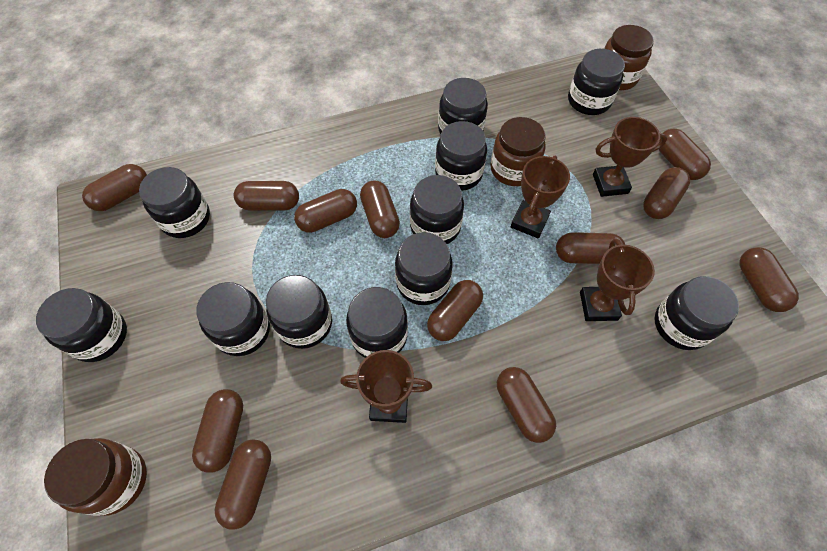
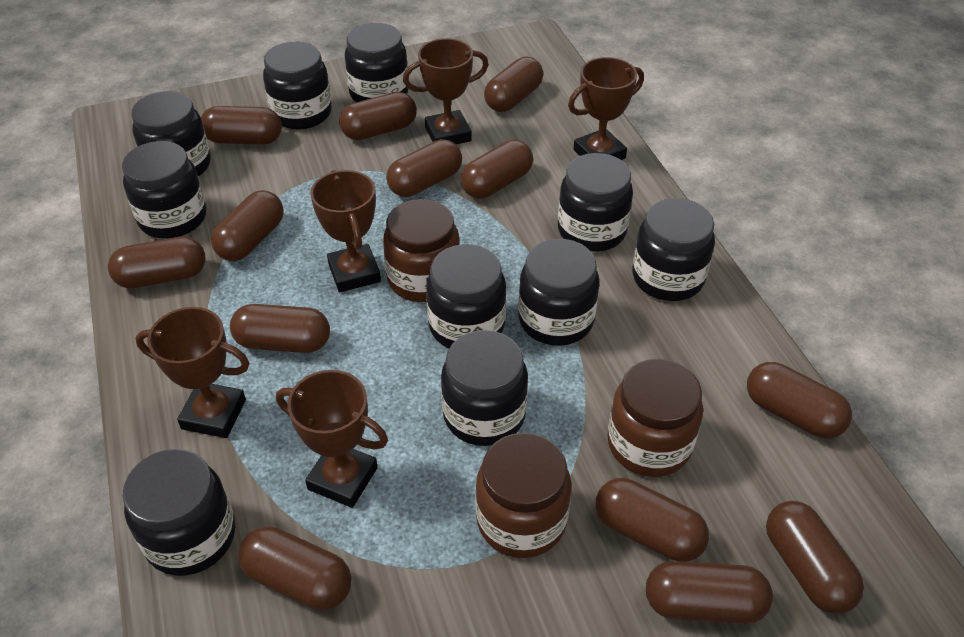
black jar: [36,288,127,362] [139,167,210,238] [196,282,270,356] [266,275,332,349] [346,287,408,358] [395,232,453,305] [410,175,464,244] [435,121,487,191] [438,78,488,135] [568,49,625,115] [654,276,739,350] = 11 -> [122,141,206,239] [123,449,235,576] [131,91,211,176] [263,42,332,130] [345,23,408,102] [426,244,506,348] [441,330,528,446] [518,239,599,346] [558,153,633,252] [633,198,715,301] = 10
brown capsule: [82,164,147,211] [192,389,243,473] [215,439,271,530] [234,181,299,211] [294,189,357,233] [360,180,400,238] [427,280,483,341] [497,367,556,443] [556,232,625,264] [643,167,690,219] [658,129,711,180] [739,247,799,312] = 12 -> [108,237,206,288] [201,106,282,145] [211,190,284,261] [230,304,330,353] [238,526,352,610] [339,92,417,140] [386,139,462,197] [461,140,533,199] [484,57,543,112] [596,478,709,562] [646,561,773,624] [747,362,852,438] [766,501,864,614] = 13
brown trophy: [340,350,432,423] [511,156,570,238] [580,238,655,321] [593,117,667,197] = 4 -> [135,307,250,438] [276,370,388,508] [310,170,381,292] [403,38,489,144] [568,57,644,160] = 5

